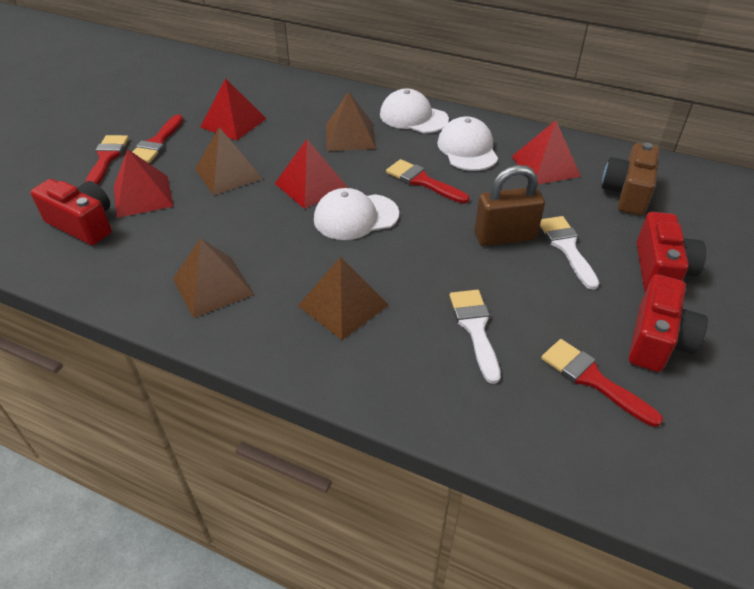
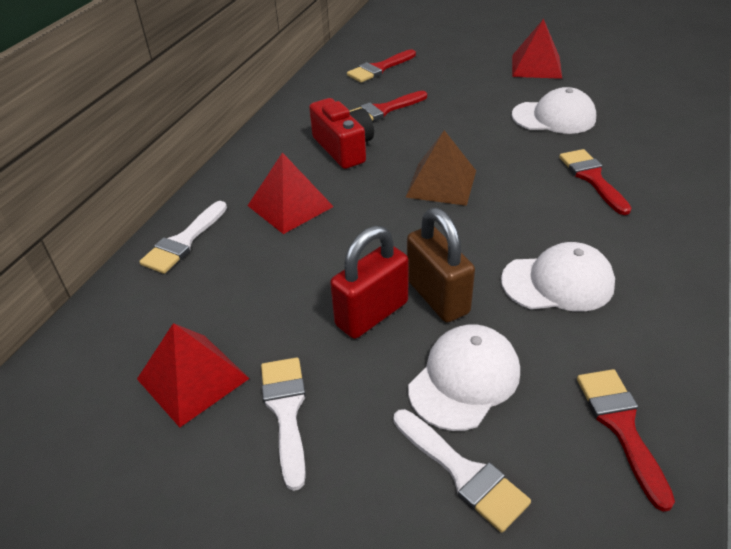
brown camera: [601,143,660,215] = 1 -> none = 0
brown pyramid: [173,238,254,318] [195,127,263,195] [298,257,389,340] [326,92,376,151] = 4 -> [405,130,476,206] = 1
red camera: [31,179,112,245] [629,274,708,372] [637,212,706,292] = 3 -> [309,98,374,169] = 1
red padlock: none = 0 -> [330,226,409,339] = 1
red pyramid: [114,149,174,218] [200,78,266,140] [275,139,348,209] [512,120,581,184] = 4 -> [137,323,250,428] [248,152,334,234] [512,19,562,79] = 3
white brush: [450,290,501,384] [540,216,599,290] = 2 -> [139,201,227,274] [261,357,306,491] [393,409,531,533] = 3

